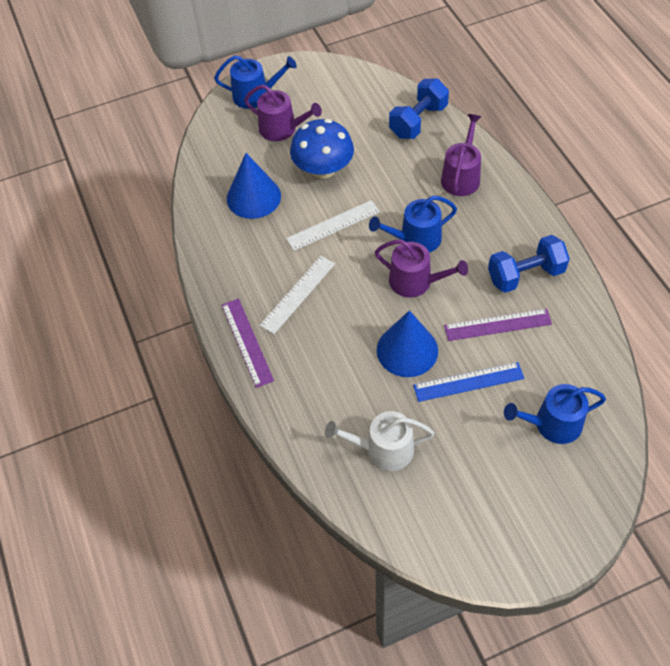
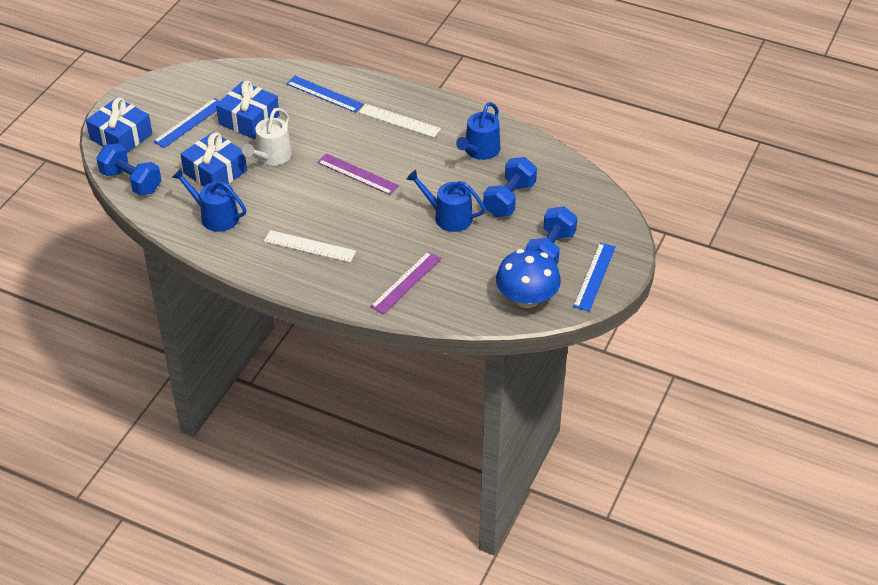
blue cone: [227,153,281,219] [377,310,438,377] = 2 -> none = 0
blue dumbbell: [389,78,449,139] [488,235,570,293] = 2 -> [96,143,162,195] [483,157,537,217] [526,206,577,265] = 3
blue gift: none = 0 -> [86,97,152,153] [180,132,247,187] [216,81,279,139] = 3
blue ruler: [413,362,525,402] = 1 -> [153,98,220,148] [286,76,363,113] [573,243,616,312] = 3
purple watering can: [244,85,322,141] [375,239,468,298] [441,114,481,196] = 3 -> none = 0

